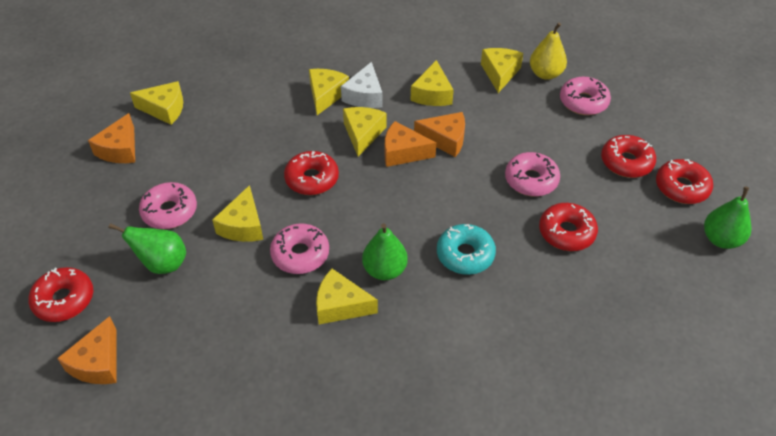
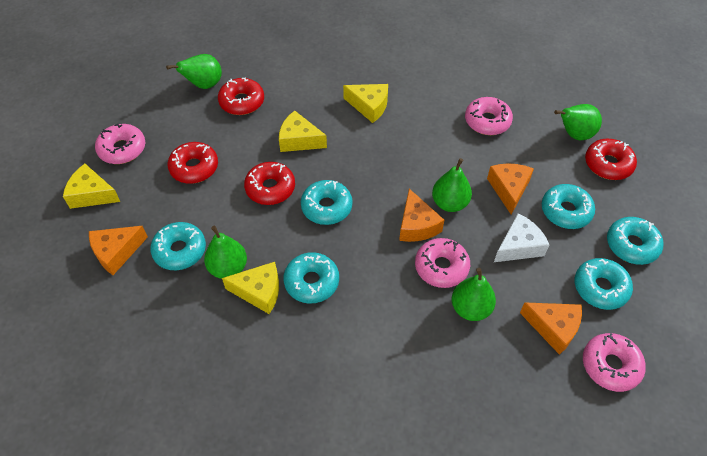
green pear: [108,223,186,274] [362,223,408,280] [704,187,751,249] = 3 -> [166,54,222,89] [204,226,247,279] [432,158,472,212] [451,268,496,321] [554,104,602,140] = 5
red donut: [28,267,93,322] [284,151,339,195] [539,203,598,251] [601,135,656,178] [656,159,713,204] = 5 -> [167,142,218,184] [218,78,264,115] [244,162,295,205] [585,139,637,180] = 4
turquoise donut: [437,224,496,275] = 1 -> [150,222,206,270] [283,252,339,304] [301,180,353,225] [542,184,595,229] [575,258,633,310] [607,217,663,265] = 6
yellow cheese: [130,81,183,125] [212,185,263,242] [309,69,349,115] [316,269,378,324] [343,107,386,157] [411,60,454,106] [481,48,523,93] = 7 -> [63,164,121,209] [222,262,279,314] [279,111,327,152] [343,84,388,123] = 4
yellow pear: [530,22,567,80] = 1 -> none = 0

